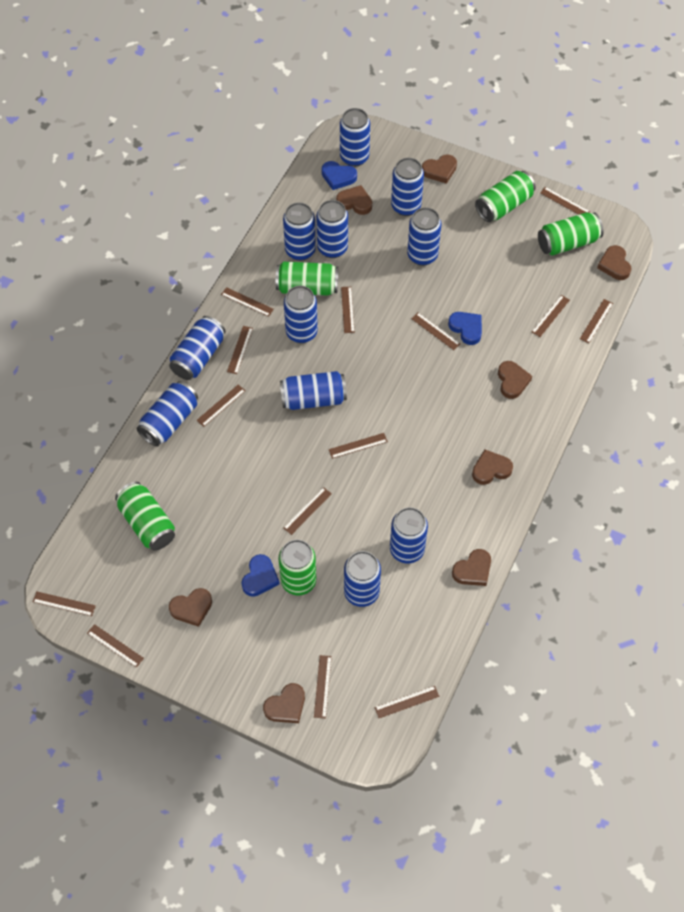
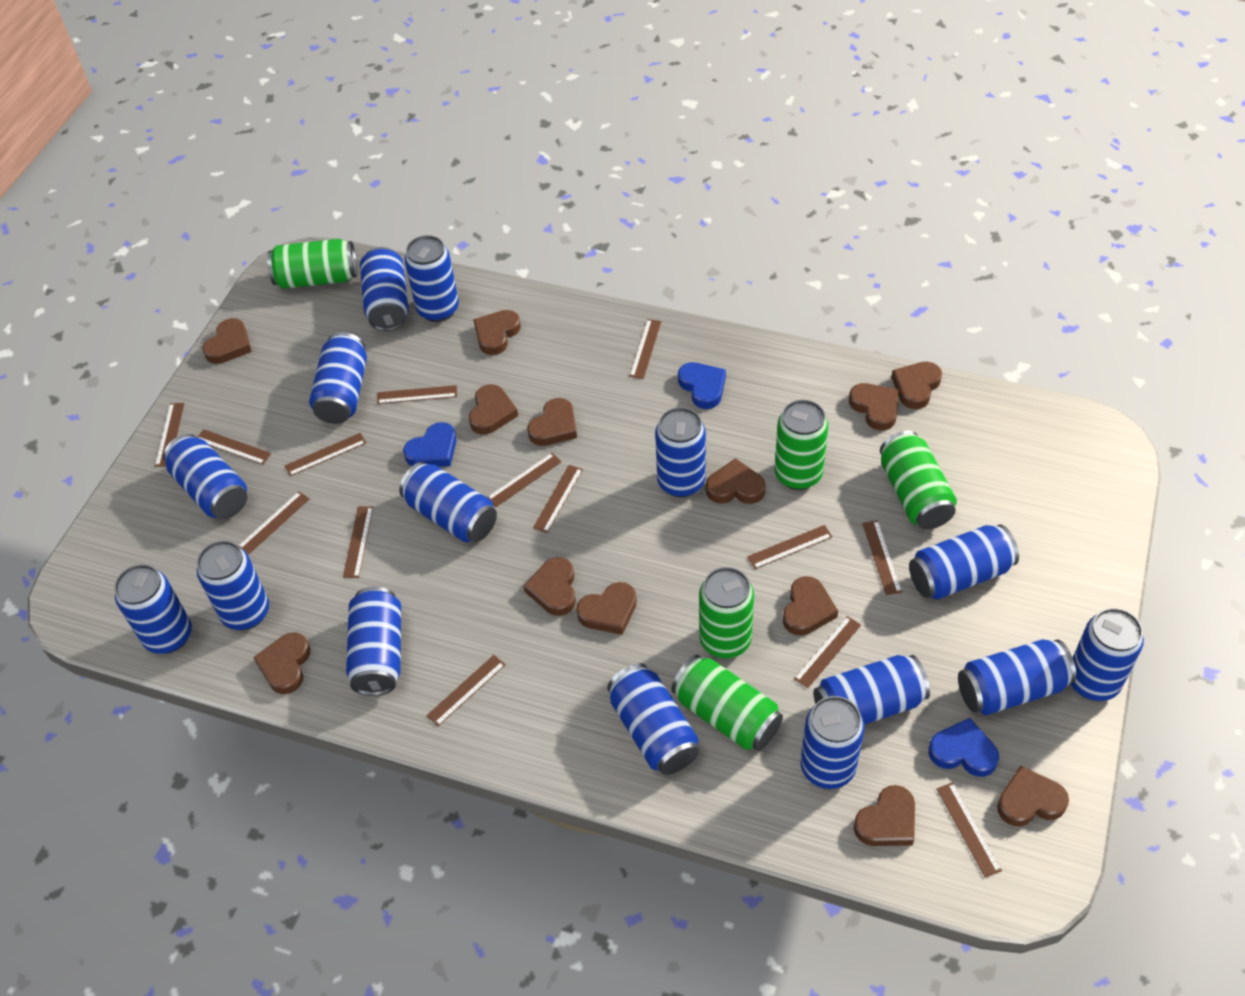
blue can: [137,381,198,446] [169,316,225,380] [280,371,347,410] [283,202,316,261] [284,286,318,343] [316,200,348,258] [340,108,370,167] [344,551,381,607] [390,507,428,563] [391,158,424,216] [407,207,442,266] = 11 -> [114,564,192,654] [163,434,247,519] [197,541,269,630] [309,332,367,424] [346,587,401,696] [360,247,409,332] [399,462,497,542] [405,235,459,322] [607,663,699,775] [655,407,706,497] [800,696,865,789] [814,655,930,725] [909,524,1019,600] [958,639,1076,715] [1071,608,1144,701] = 15
brown heart: [169,588,212,627] [263,683,305,723] [336,185,372,215] [422,154,457,184] [452,549,491,586] [472,450,513,485] [498,361,532,399] [597,245,632,280] = 8 -> [203,318,252,364] [253,632,310,694] [469,384,518,435] [473,310,521,355] [524,557,576,616] [528,398,577,446] [576,582,637,635] [706,458,766,504] [783,576,838,635] [849,383,898,431] [854,785,915,846] [891,362,942,409] [997,766,1069,826] = 13

